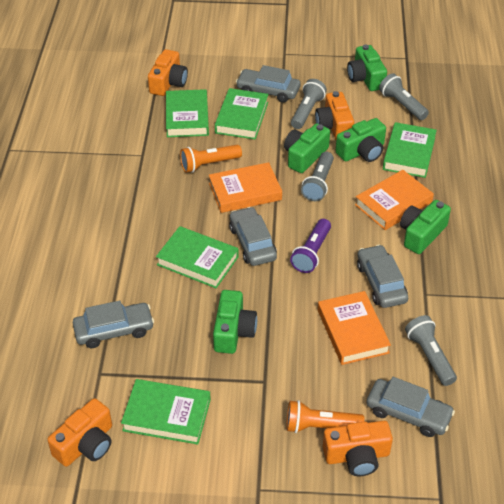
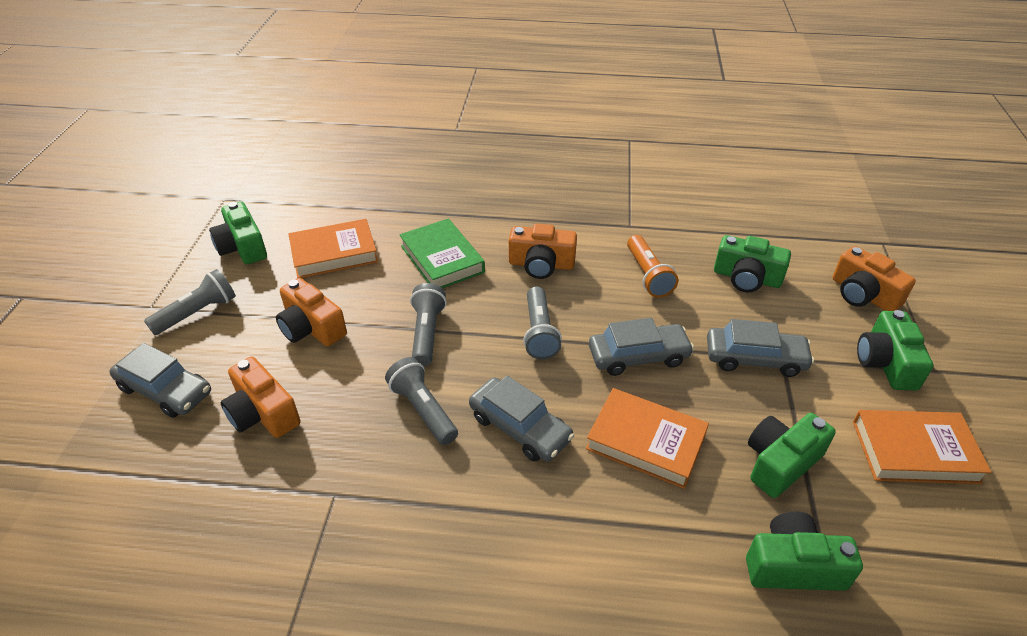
green book: [121,379,211,445] [156,226,239,288] [166,89,209,137] [215,88,269,140] [383,122,437,178] = 5 -> [400,218,485,288] = 1
grey car: [73,300,154,348] [229,207,277,266] [236,65,300,103] [357,245,408,308] [366,377,455,437] = 5 -> [109,343,211,418] [469,375,574,462] [589,318,694,376] [707,319,814,377] = 4
orange flashlight: [180,145,242,173] [287,400,365,433] = 2 -> [627,235,678,298] = 1
purple flashlight: [290,219,331,273] = 1 -> none = 0

